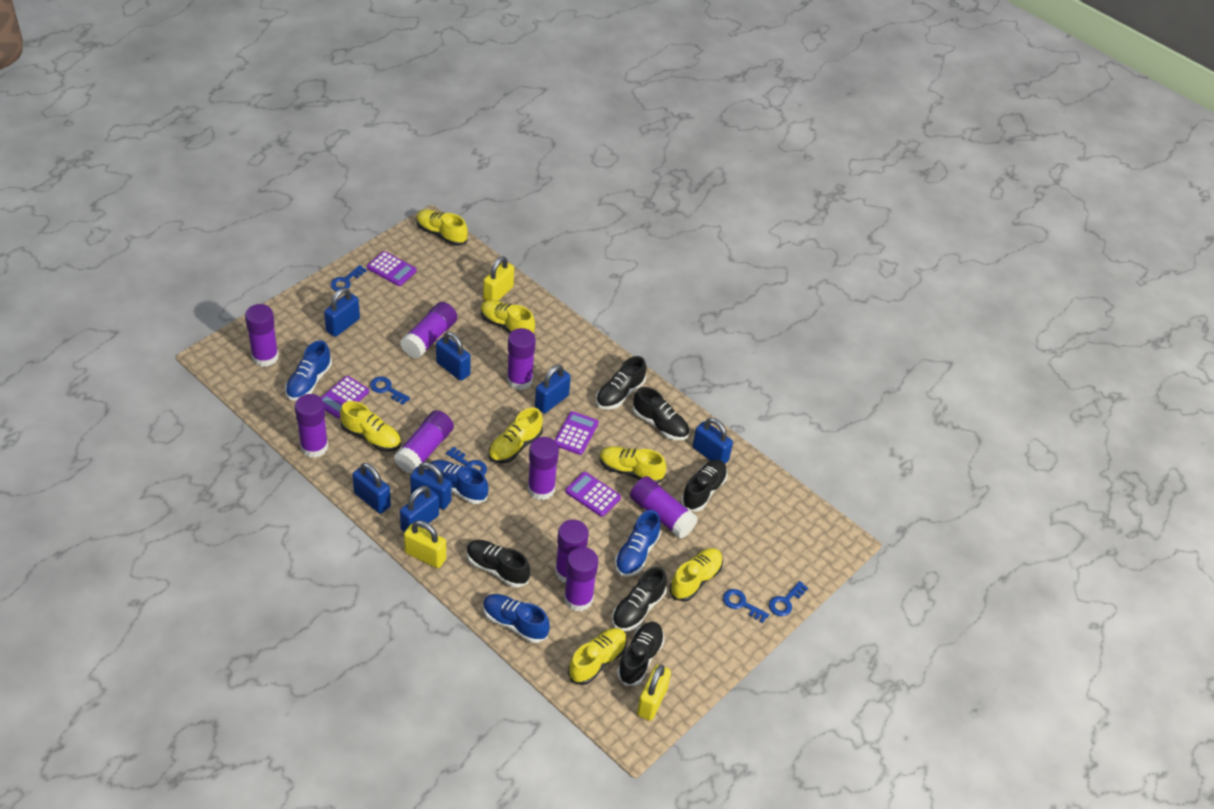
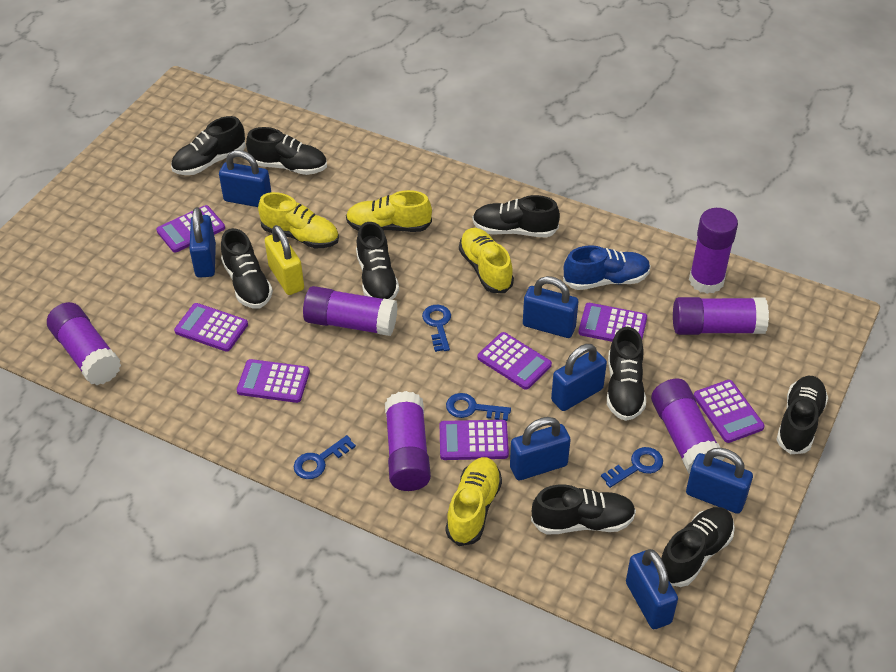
black shoe: [467,540,530,588] [596,356,646,409] [612,567,667,631] [617,622,664,686] [633,387,689,440] [681,460,728,512] = 6 -> [171,116,246,175] [221,228,273,308] [246,127,327,175] [356,222,399,300] [473,195,560,238] [531,485,636,535] [607,327,646,421] [661,507,735,587] [776,376,828,454] = 9
blue key: [330,265,367,291] [370,376,410,405] [446,447,487,475] [723,589,769,623] [769,581,808,616] = 5 -> [294,435,356,479] [422,305,451,352] [446,393,511,421] [601,447,663,488] = 4
blue shoe: [285,340,332,401] [427,460,488,504] [483,594,550,643] [615,510,661,577] = 4 -> [563,245,651,290] = 1
purple calculator: [321,376,369,418] [367,251,417,286] [554,411,599,455] [565,472,621,517] = 4 -> [156,205,225,253] [174,303,248,352] [237,359,310,403] [440,420,509,460] [478,332,552,390] [578,303,647,342] [694,380,765,443] = 7
purple glue stick: [245,304,279,367] [295,394,328,458] [394,410,454,474] [400,302,457,359] [507,328,536,390] [528,437,559,500] [555,520,589,582] [564,547,598,611] [630,476,698,539] = 9 -> [47,302,121,385] [303,286,398,336] [385,391,431,491] [651,378,725,474] [673,297,769,335] [689,208,738,294] = 6
yellow padlock: [404,520,446,568] [483,256,514,301] [637,664,671,721] = 3 -> [265,225,304,295] = 1
yellow shoe: [340,401,401,452] [417,210,468,246] [481,300,535,334] [489,408,543,463] [568,628,627,685] [600,446,666,484] [669,548,723,602] = 7 -> [258,192,339,248] [346,190,432,232] [445,457,502,546] [459,228,514,293] = 4

